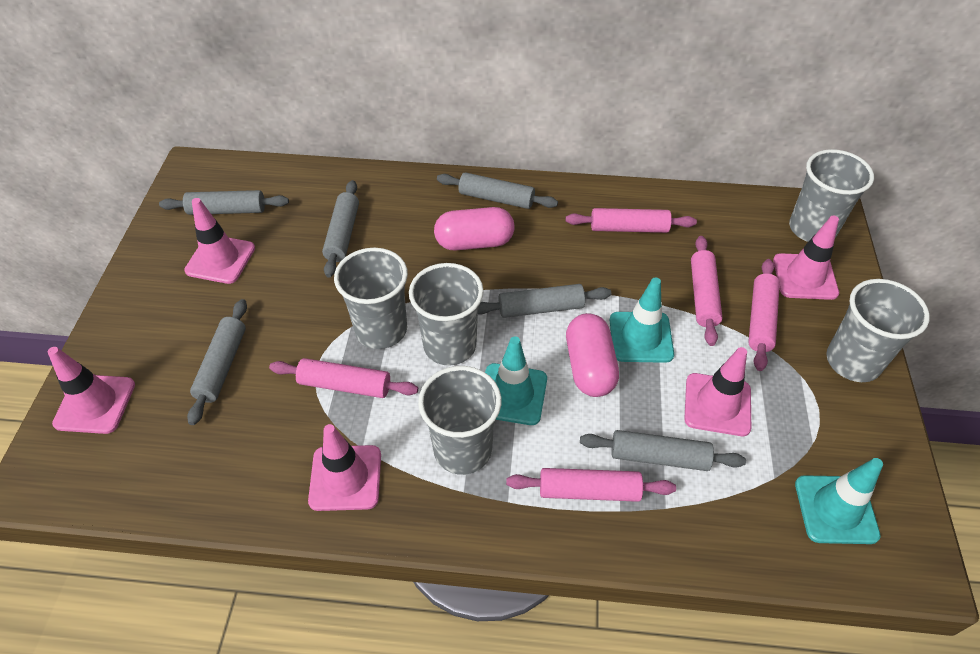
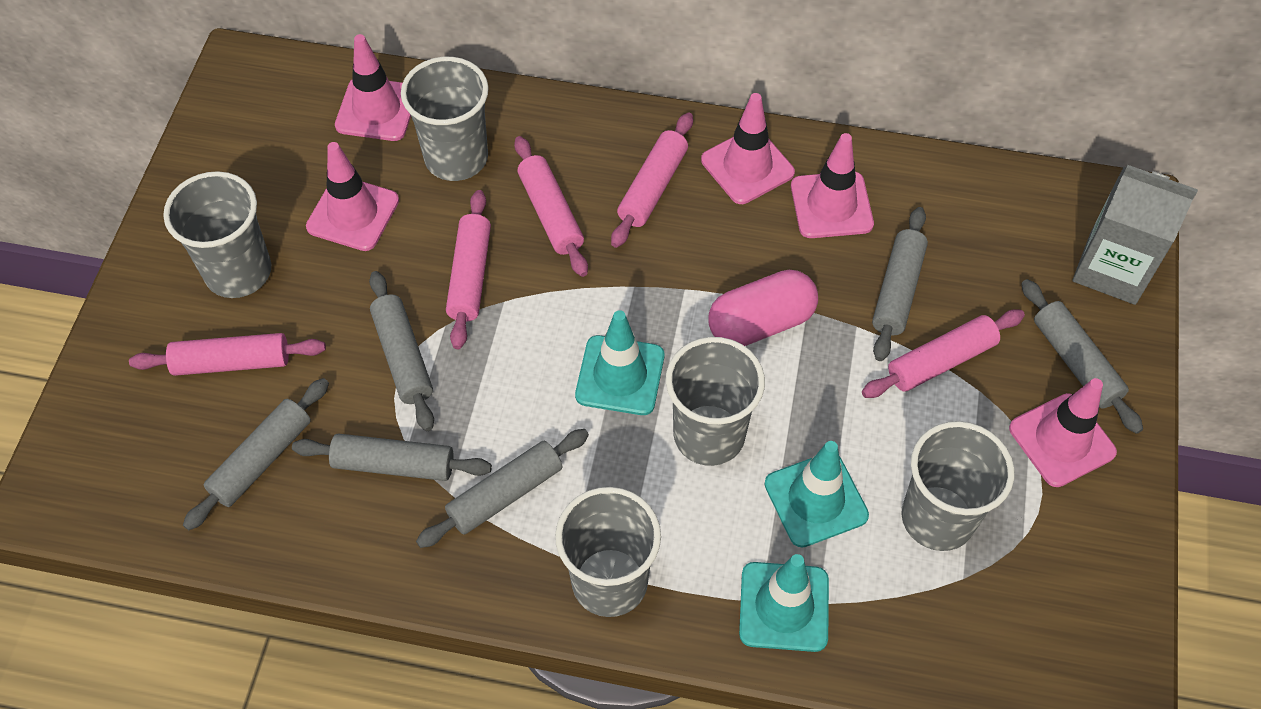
grey carton: none = 0 -> [1072,165,1198,305] = 1
pink capsule: [434,207,514,250] [566,313,619,397] = 2 -> [708,270,818,346] = 1

